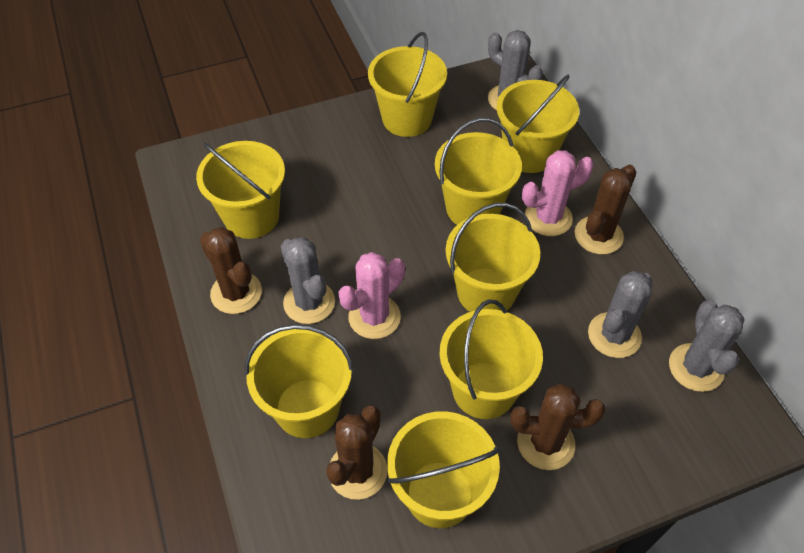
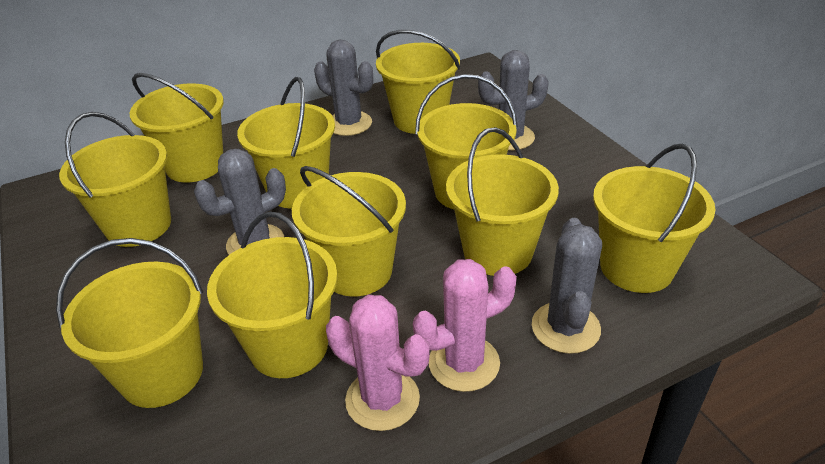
brown cactus: [200,227,262,314] [326,405,387,500] [510,383,606,470] [575,165,636,254] = 4 -> none = 0
yellow bucket: [196,141,285,239] [245,324,354,438] [368,32,447,137] [387,411,500,528] [435,118,522,225] [440,299,543,419] [446,203,540,312] [496,75,579,173] = 8 -> [56,238,203,408] [59,112,171,247] [129,73,224,183] [207,212,338,378] [237,77,335,209] [292,166,406,296] [376,30,460,134] [415,74,518,209] [446,127,559,276] [593,144,715,293] = 10

